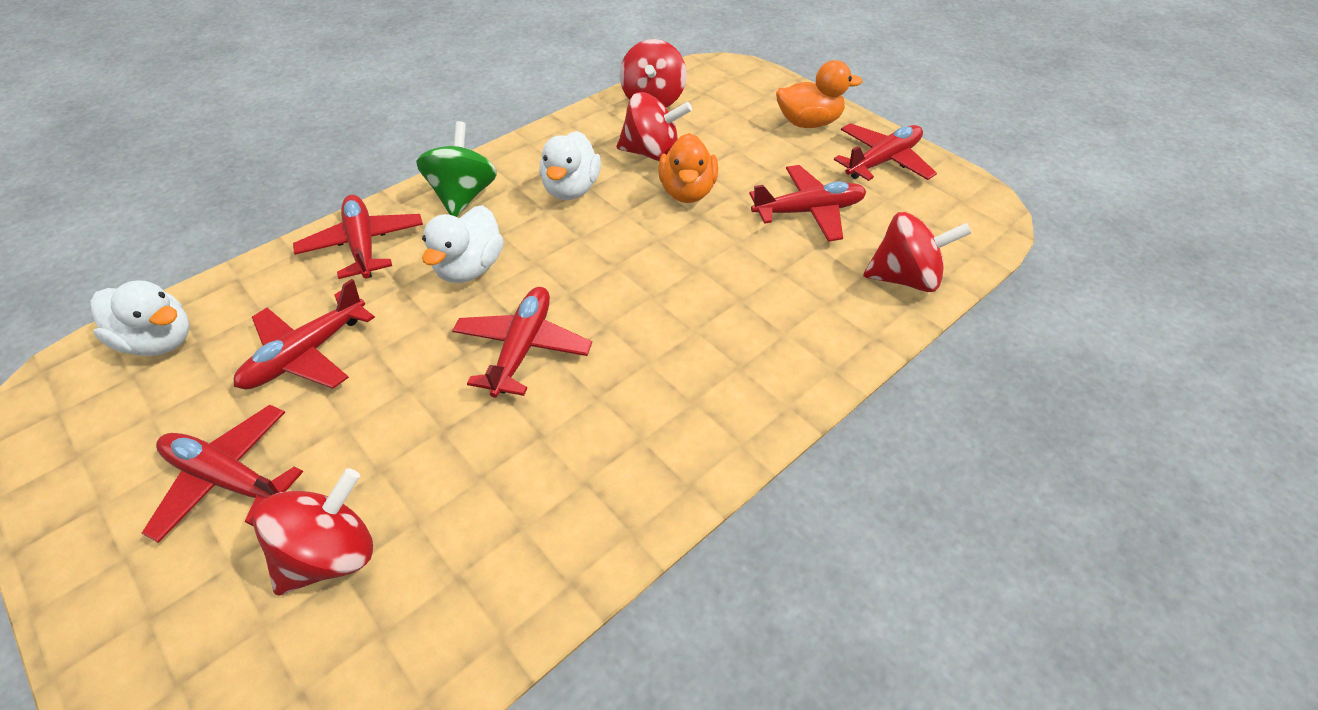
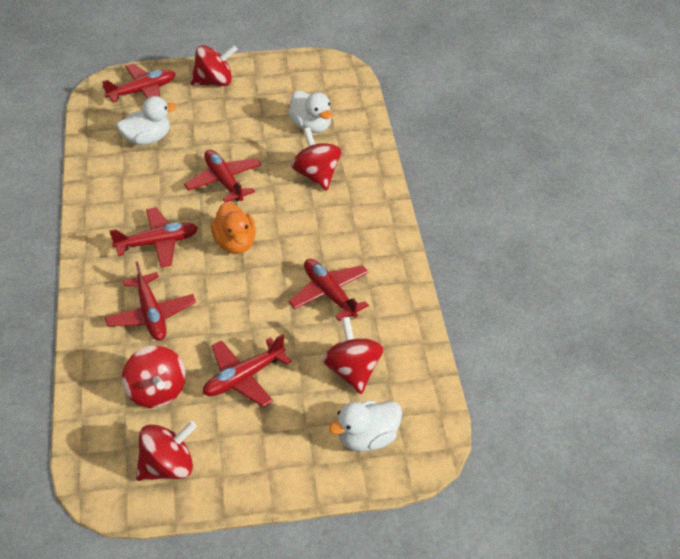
green spinning top: [416,121,497,217] = 1 -> none = 0
orange duck: [658,133,718,203] [776,60,863,128] = 2 -> [211,202,256,254] = 1
red spinning top: [253,468,373,595] [617,92,692,161] [620,39,687,107] [863,212,971,292] = 4 -> [122,346,186,408] [136,421,197,481] [191,45,238,86] [291,127,341,191] [322,317,384,394] = 5

